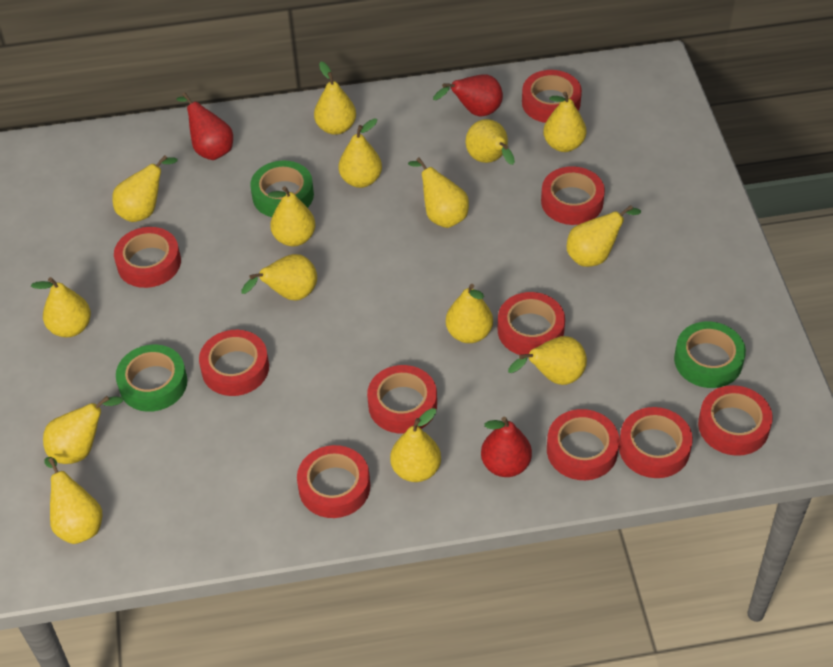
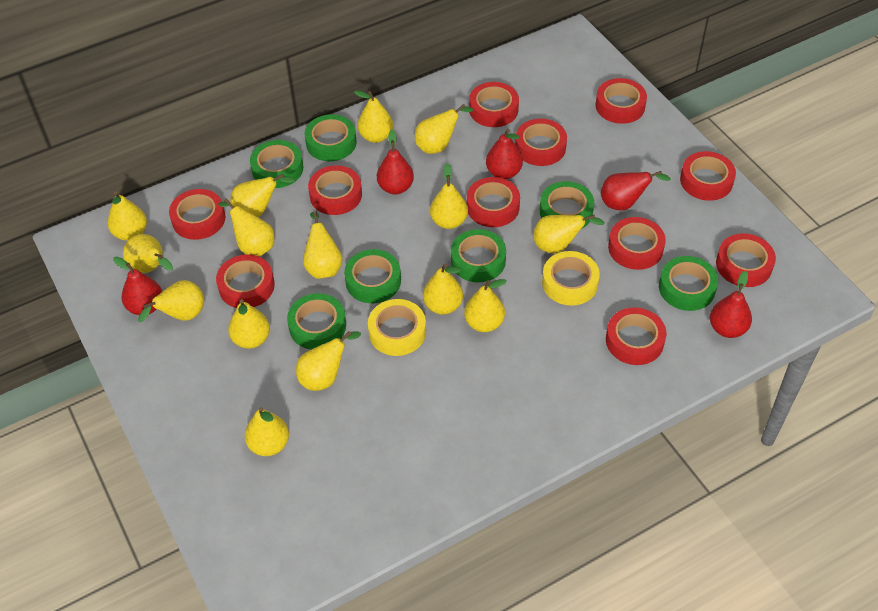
green tape: [116,344,187,412] [250,161,314,217] [674,322,746,388] = 3 -> [250,140,303,188] [287,293,346,350] [305,114,357,161] [344,249,401,303] [451,229,506,282] [540,181,594,229] [659,256,718,311] = 7
red pear: [176,93,233,160] [433,74,503,117] [481,417,532,477] = 3 -> [113,256,162,315] [377,130,414,194] [486,129,523,179] [601,171,671,210] [710,271,752,338] = 5
red tape: [114,227,181,288] [199,330,269,396] [297,445,370,518] [367,365,437,434] [498,292,565,355] [522,70,582,123] [541,166,605,225] [547,409,619,480] [619,407,693,478] [698,385,773,456] = 10 -> [169,189,226,240] [216,254,275,308] [308,165,362,215] [467,177,520,227] [469,82,519,127] [515,119,567,166] [596,78,647,124] [606,307,666,365] [608,217,666,270] [680,151,736,201] [716,233,776,287] = 11
yellow tape: none = 0 -> [368,299,426,356] [542,251,600,306] = 2

